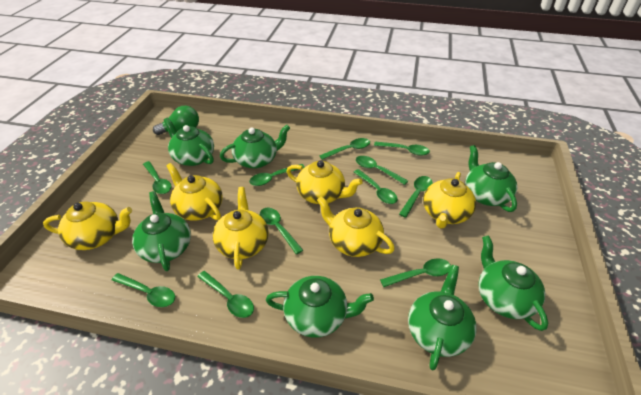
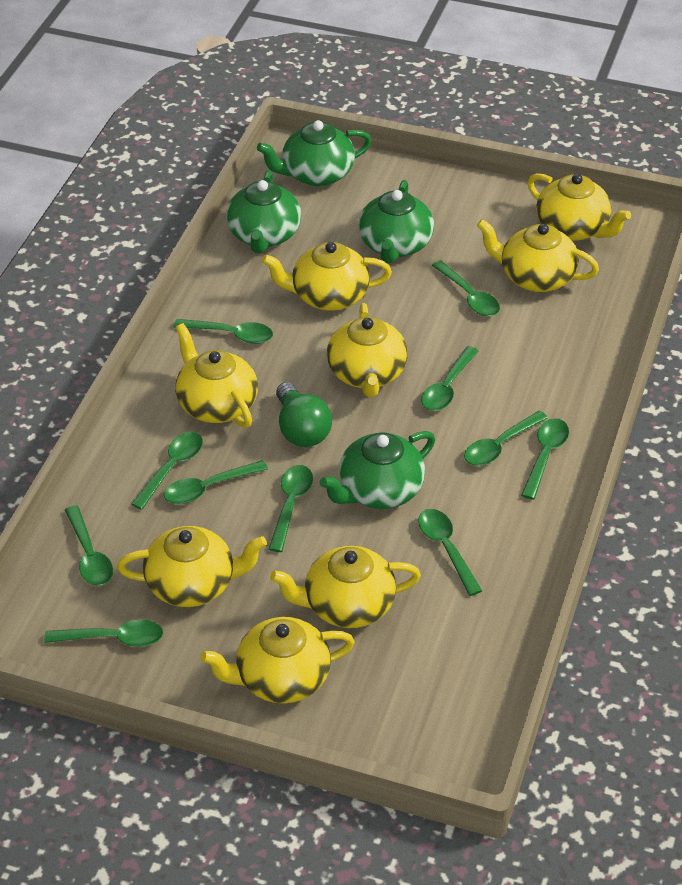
green teapot: [132,191,191,271] [164,118,214,166] [220,125,290,169] [266,276,374,338] [408,265,476,370] [465,145,517,212] [478,235,548,331] = 7 -> [226,170,301,253] [257,120,372,186] [320,431,435,509] [359,180,434,263] = 4
yellow teapot: [43,201,132,250] [167,163,223,221] [213,187,269,270] [286,161,363,204] [317,196,395,257] [423,172,476,229] = 6 -> [117,526,267,607] [175,323,258,428] [200,617,355,703] [262,242,392,311] [270,546,421,628] [327,303,408,397] [477,219,599,292] [527,173,631,241] = 8

